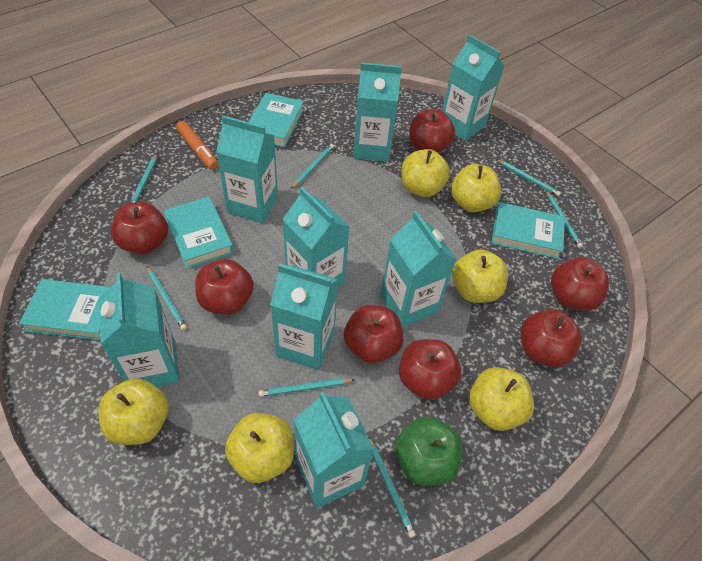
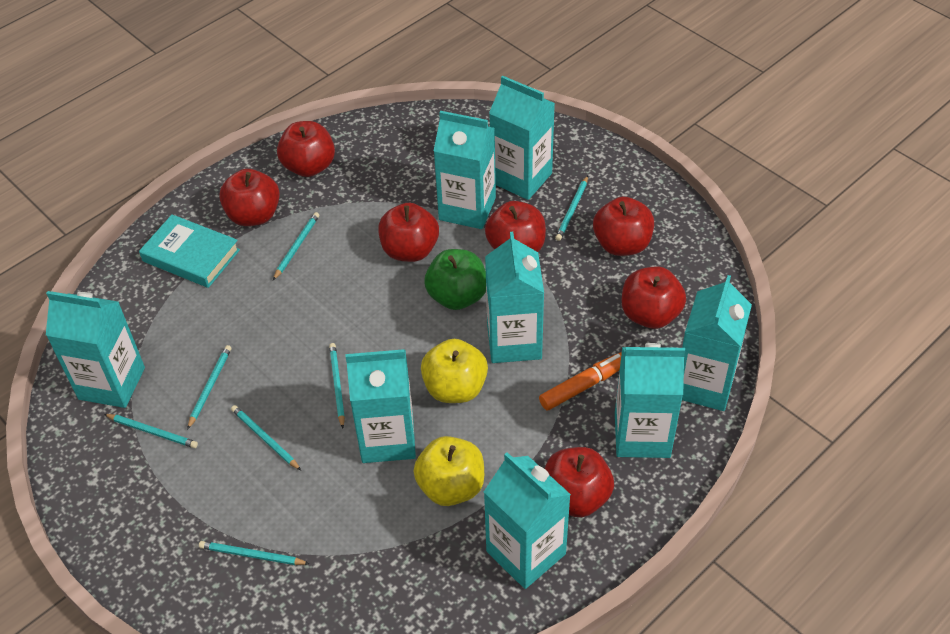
turquoise book: [19,279,110,340] [163,197,234,269] [249,93,304,147] [491,202,565,259] = 4 -> [139,214,240,288] = 1
yellow apple: [98,378,169,445] [225,413,294,483] [401,149,450,197] [451,164,501,212] [452,249,508,303] [469,367,534,431] = 6 -> [413,436,484,506] [421,339,488,403] = 2

